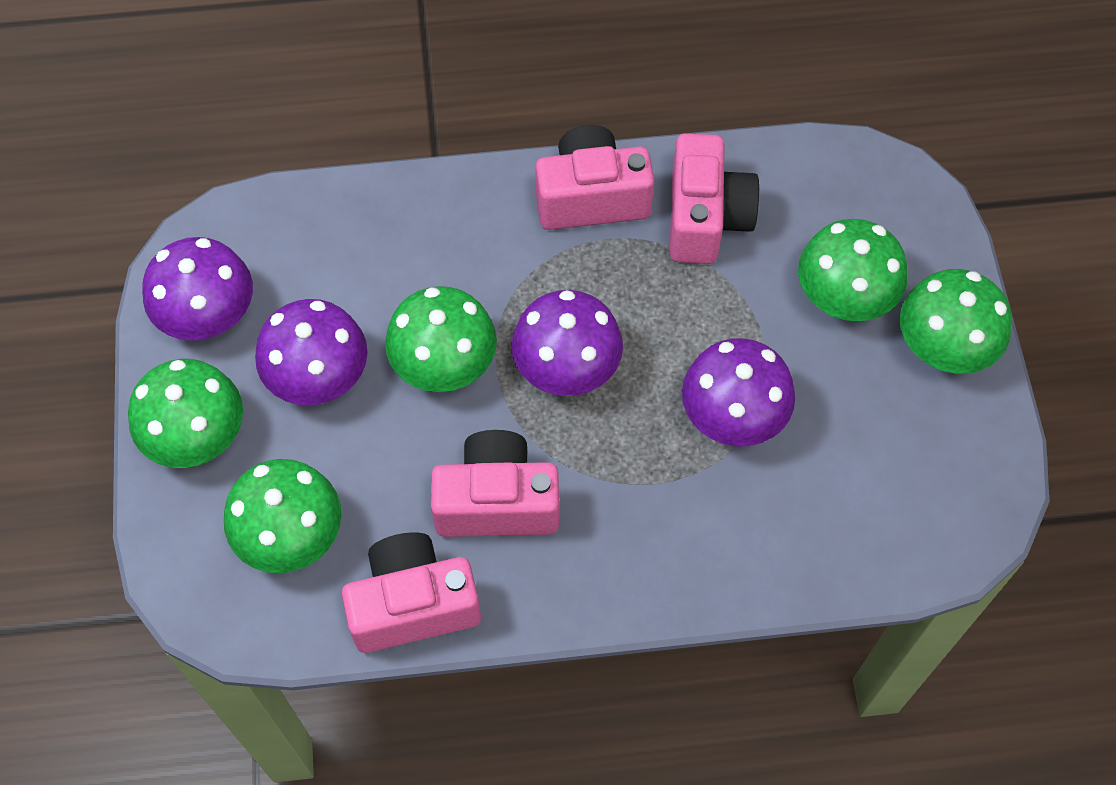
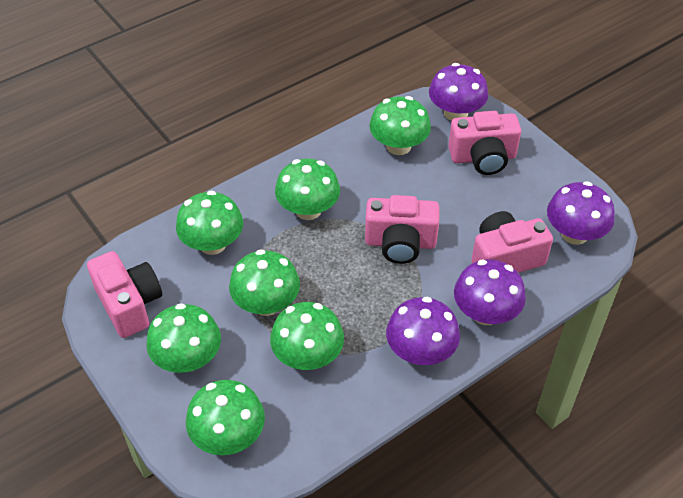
green mushroom: [128,359,243,468] [224,459,342,573] [385,286,497,392] [798,219,907,321] [900,269,1012,374] = 5 -> [146,303,221,373] [176,191,243,255] [186,380,265,455] [229,249,300,316] [270,302,344,370] [275,159,340,220] [369,96,431,155] = 7

